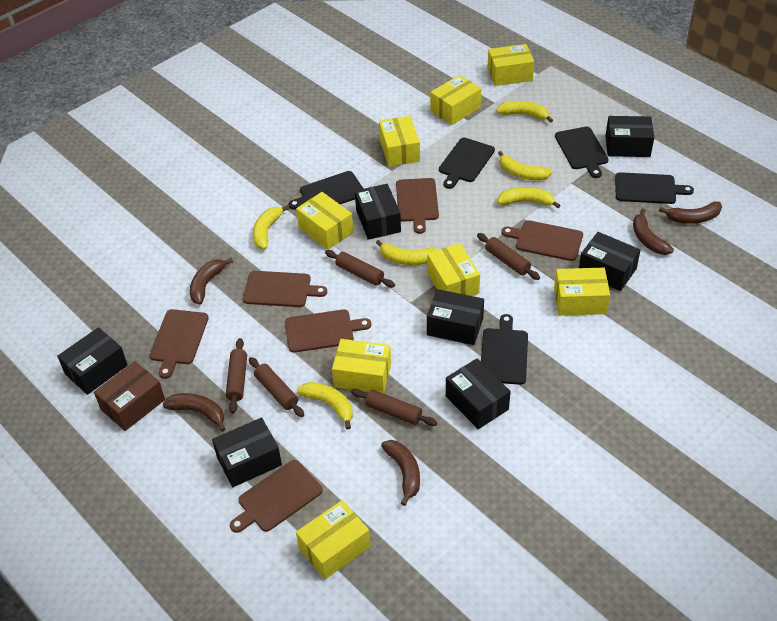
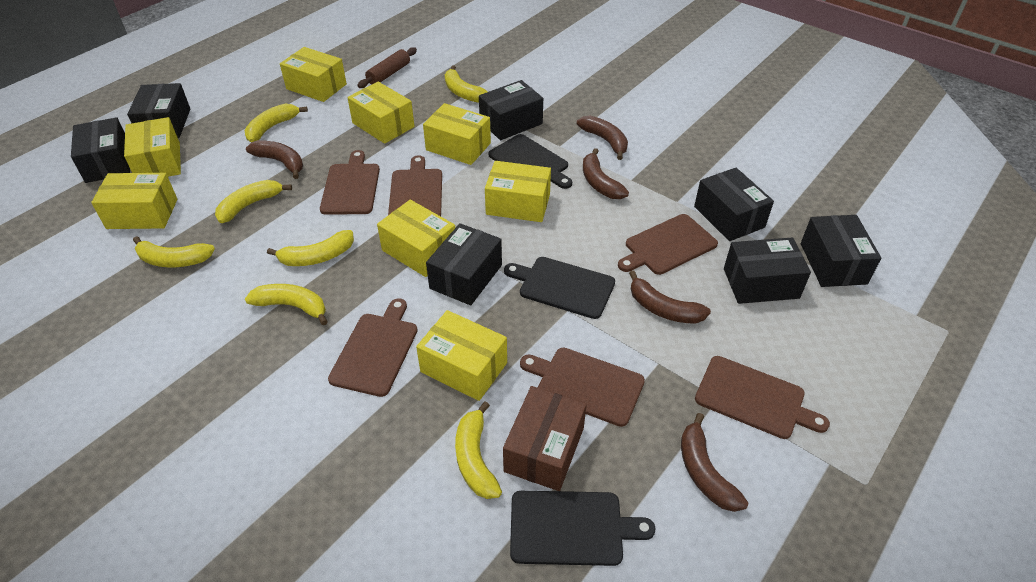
black cutting board: [289,171,364,209] [439,138,495,189] [481,314,528,385] [555,127,609,178] [615,172,694,204] = 5 -> [488,134,572,189] [504,257,615,319] [510,491,656,566] = 3
brown rolling pin: [226,338,247,413] [249,357,304,417] [325,250,395,288] [351,389,437,426] [477,233,540,280] = 5 -> [357,47,417,88] = 1
yellow banana: [253,205,289,249] [297,382,353,429] [376,240,438,265] [496,101,553,123] [497,187,561,208] [498,151,552,180] = 6 -> [133,236,215,267] [215,180,292,223] [245,104,308,142] [245,284,328,325] [267,230,354,266] [445,65,487,103] [455,401,502,499] = 7

